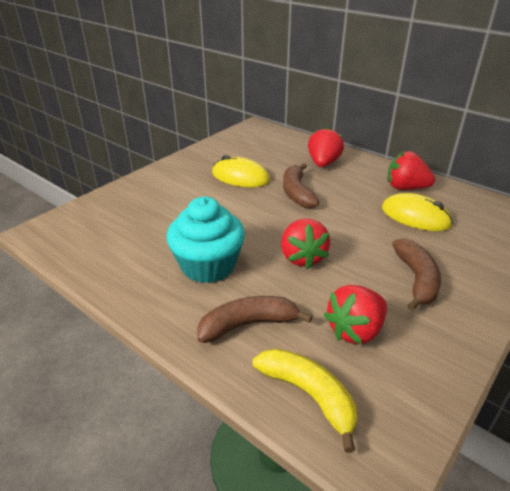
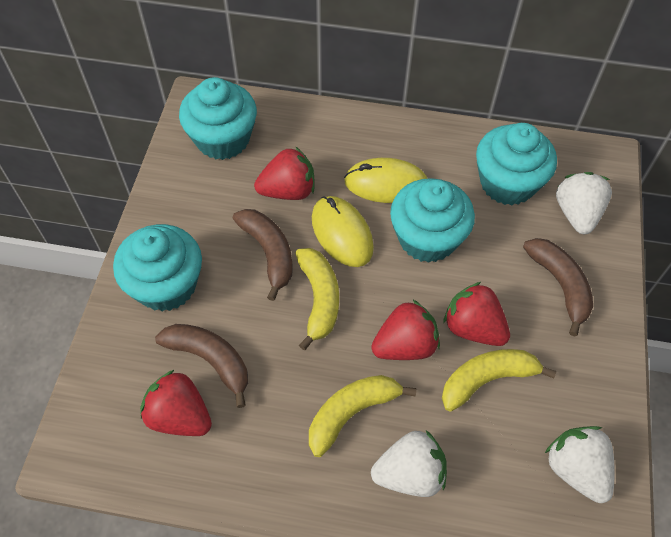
turquoise cupcake: [167,197,245,283] = 1 -> [113,224,202,311] [179,77,257,160] [390,178,475,263] [476,123,557,205] = 4
white strawberry: none = 0 -> [371,430,447,497] [545,426,615,503] [556,172,612,234] = 3
yellow banana: [253,349,357,453] = 1 -> [295,248,339,350] [309,375,416,457] [442,349,557,412] = 3

